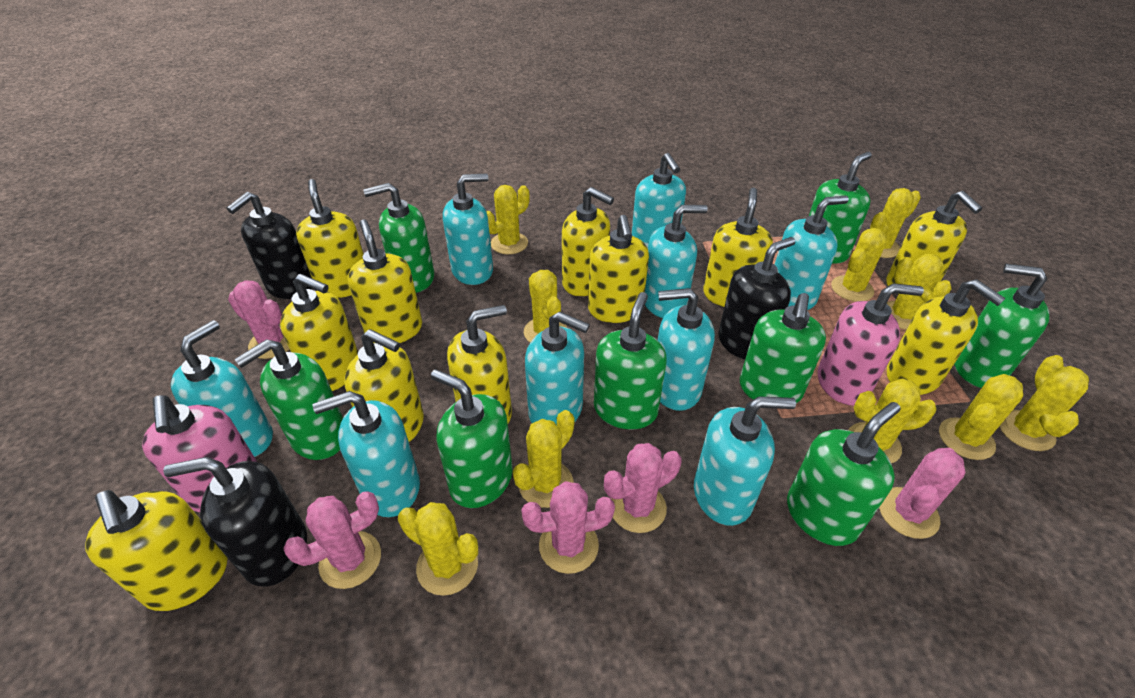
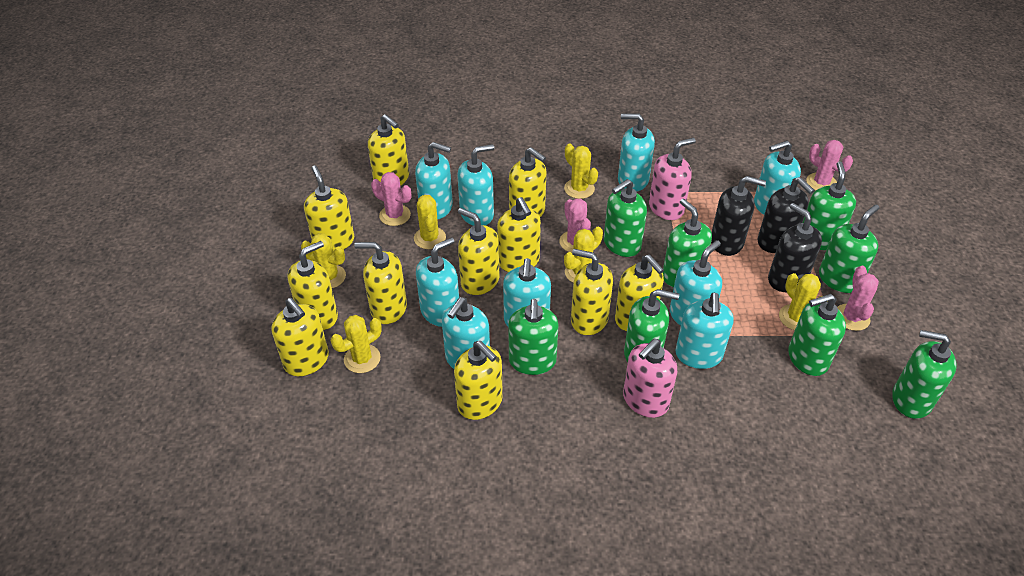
pink cactus: [228,280,289,359] [283,491,381,589] [521,481,615,574] [604,443,682,533] [879,448,965,539] = 5 -> [371,172,411,226] [559,199,591,253] [806,140,853,191] [837,266,879,331] = 4
yellow cactus: [398,502,478,596] [486,185,530,254] [513,410,574,508] [524,270,567,343] [831,228,887,302] [849,379,937,463] [870,188,921,258] [887,254,952,330] [939,374,1023,460] [999,355,1089,451] = 10 -> [301,233,346,288] [331,315,382,373] [414,195,446,249] [564,144,598,199] [564,227,603,283] [779,273,822,330] = 6

